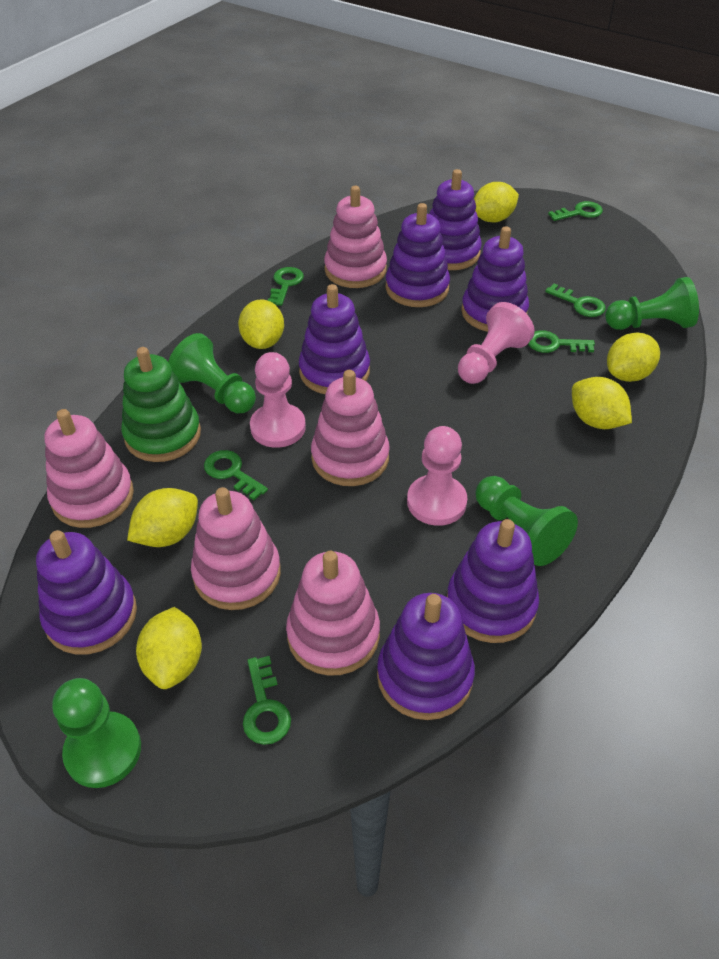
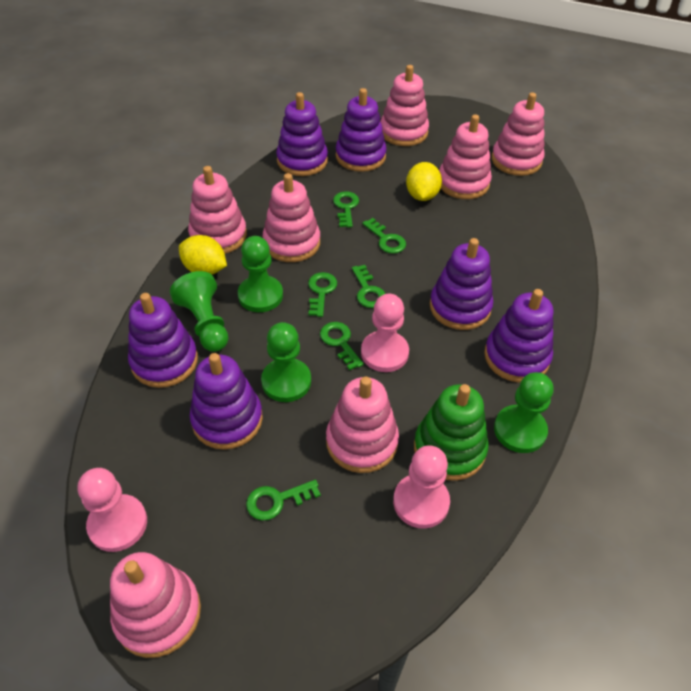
pink stacking toy: [45,409,134,528] [191,487,281,610] [286,551,380,676] [311,370,390,486] [324,186,387,288] = 5 -> [110,552,201,658] [188,166,247,254] [263,173,320,262] [326,377,399,473] [380,65,429,146] [439,114,492,199] [492,93,545,176] = 7
purple stacking toy: [36,530,137,655] [299,284,370,394] [377,593,475,720] [385,203,450,307] [429,169,482,270] [447,519,539,643] [461,226,529,332] = 7 -> [128,293,198,388] [190,353,263,450] [276,92,328,176] [336,88,387,172] [430,238,493,330] [484,289,554,383] = 6
yellow lemon: [127,488,198,547] [136,607,202,689] [238,299,284,349] [474,182,519,223] [572,377,632,429] [607,333,660,382] = 6 -> [179,235,227,274] [406,162,442,201] = 2

